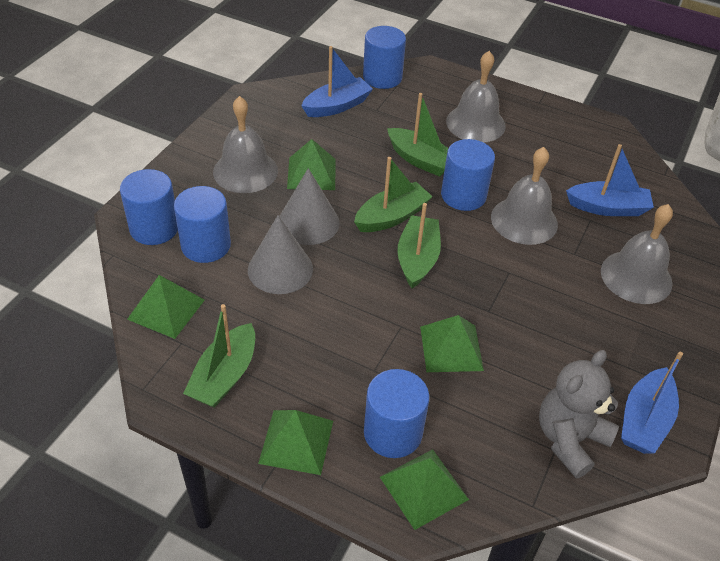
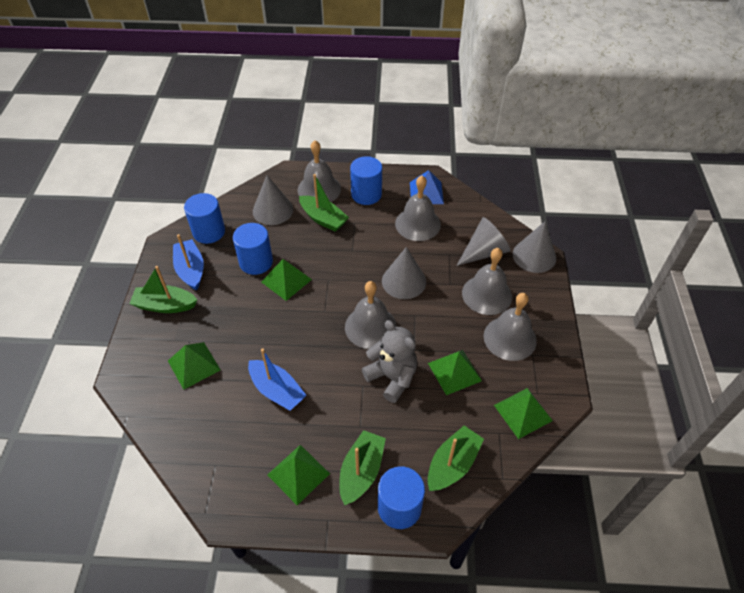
blue boat: [301,46,373,117] [566,144,654,216] [621,352,683,454] = 3 -> [173,234,204,291] [248,348,307,411] = 2
blue cylinder: [120,169,178,245] [174,186,231,263] [363,26,406,89] [364,369,429,458] [441,139,495,211] = 5 -> [184,193,225,244] [233,223,273,275] [350,156,382,205] [378,466,425,529] = 4
blue pyramid: none = 0 -> [410,170,444,204] = 1
grey bell: [213,96,278,193] [446,51,506,143] [491,147,558,245] [601,204,673,304] = 4 -> [297,140,341,202] [345,281,397,349] [395,176,441,241] [462,248,512,315] [484,293,537,361] = 5
grey cone: [248,215,313,294] [279,168,340,245] = 2 -> [253,175,293,225] [382,247,426,299] [456,217,510,266] [513,222,556,273] = 4

